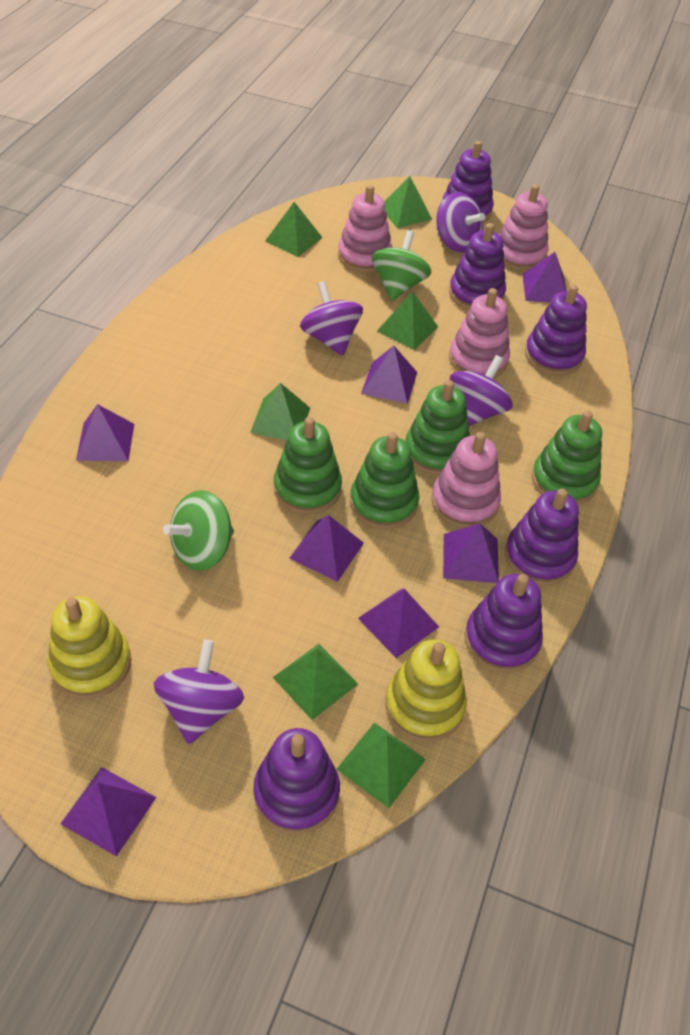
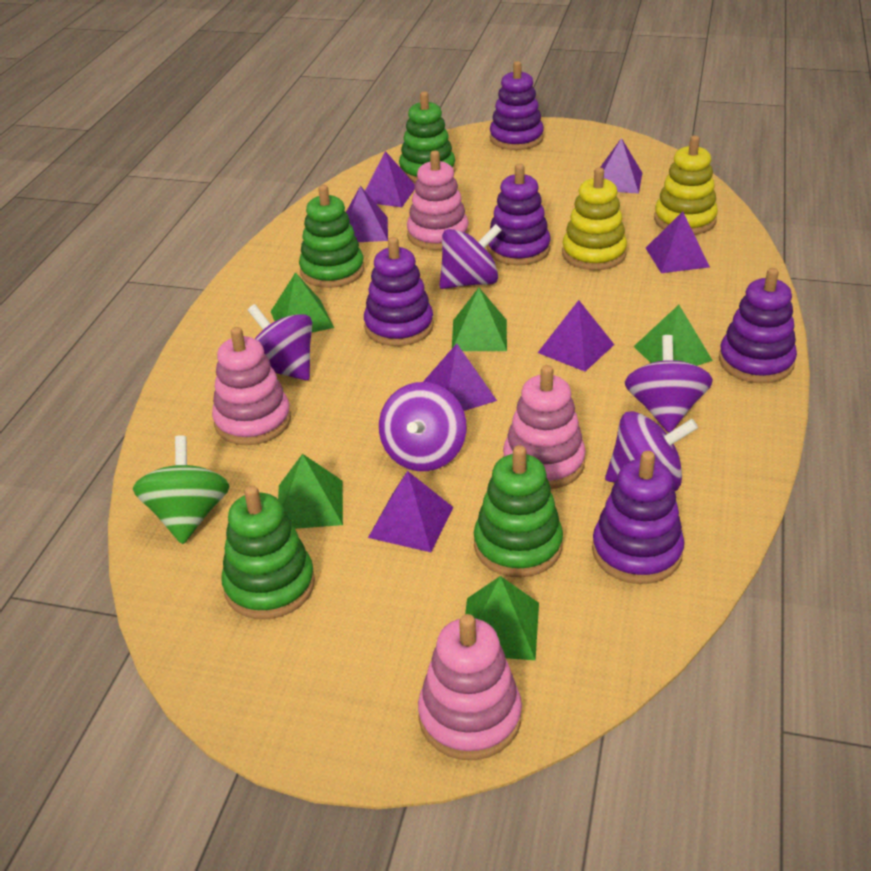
green pyramid: [250,383,310,440] [265,202,323,257] [273,644,358,720] [337,723,426,808] [377,291,438,350] [384,176,432,228] = 6 -> [270,272,334,333] [278,454,343,529] [452,288,507,351] [465,576,539,660] [634,305,713,366] = 5
green spinning top: [163,490,234,571] [372,230,431,301] = 2 -> [133,435,230,544] = 1
purple spinning top: [154,640,244,744] [300,281,363,356] [436,192,485,253] [450,355,513,427] = 4 -> [248,304,312,380] [379,382,466,471] [439,224,502,289] [605,411,698,491] [625,335,713,433] = 5
purple stacking toy: [254,728,340,835] [443,141,494,223] [449,223,506,310] [465,574,543,673] [505,488,579,586] [525,285,587,376] = 6 -> [364,237,434,346] [487,164,550,265] [490,61,544,150] [592,451,684,584] [719,268,797,383] = 5

